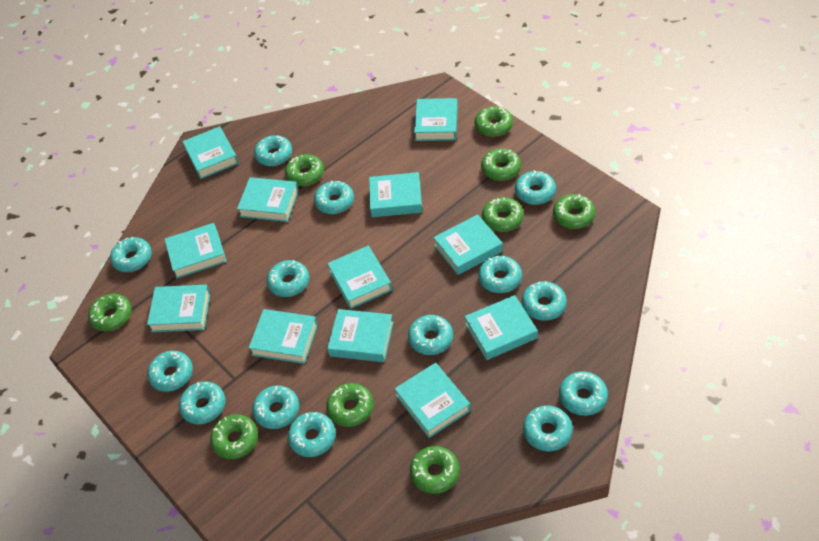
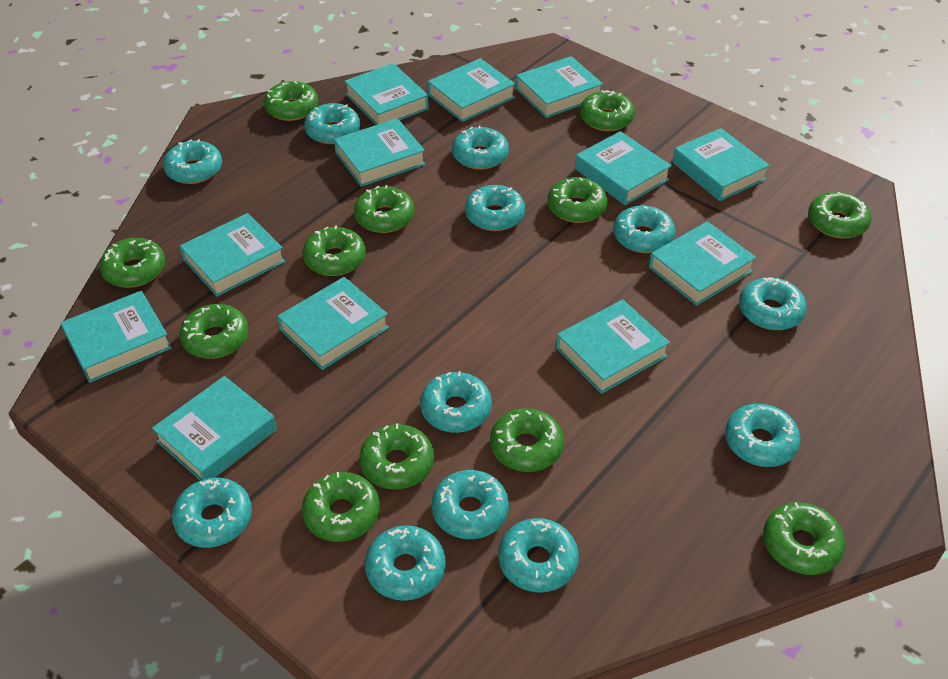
green donut: [88,294,132,331] [210,414,258,459] [285,154,324,186] [326,383,373,427] [410,446,460,494] [475,106,513,137] [481,148,521,181] [482,197,524,232] [553,194,595,229] = 9 -> [100,238,165,288] [180,304,248,359] [264,81,318,121] [302,225,366,276] [302,472,380,542] [354,185,414,233] [359,424,434,490] [490,408,564,472] [548,177,608,223] [580,90,635,131] [763,502,845,575] [808,192,871,238] = 12
turquoise donut: [110,237,152,272] [147,351,193,392] [179,381,225,424] [252,385,299,429] [254,135,292,166] [267,260,309,297] [288,412,336,457] [314,180,354,214] [408,315,453,355] [478,256,522,293] [515,170,556,205] [522,281,567,321] [523,405,573,451] [559,371,608,416] = 14 -> [163,139,222,184] [172,478,252,548] [304,103,360,144] [365,525,446,601] [420,371,492,433] [431,470,509,539] [452,126,509,170] [465,185,525,231] [498,518,579,593] [613,206,676,253] [725,404,801,467] [739,277,807,330] = 12

